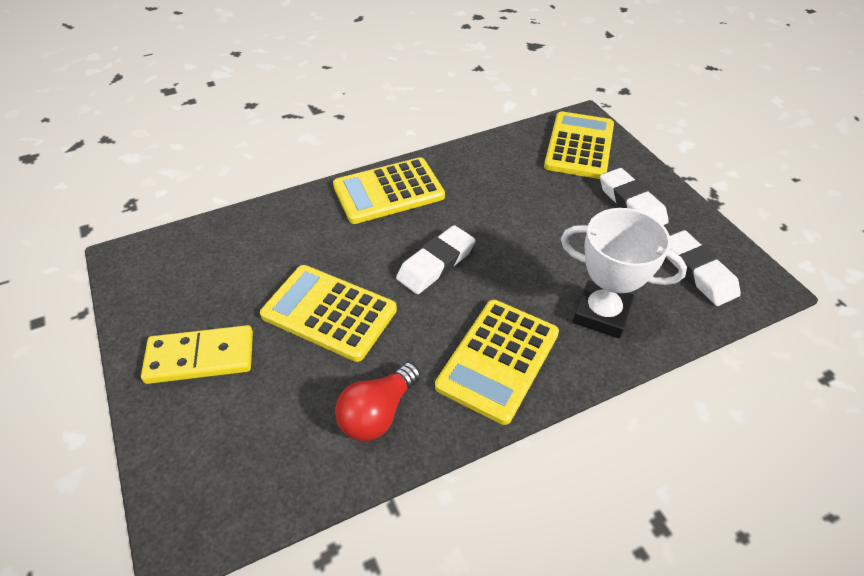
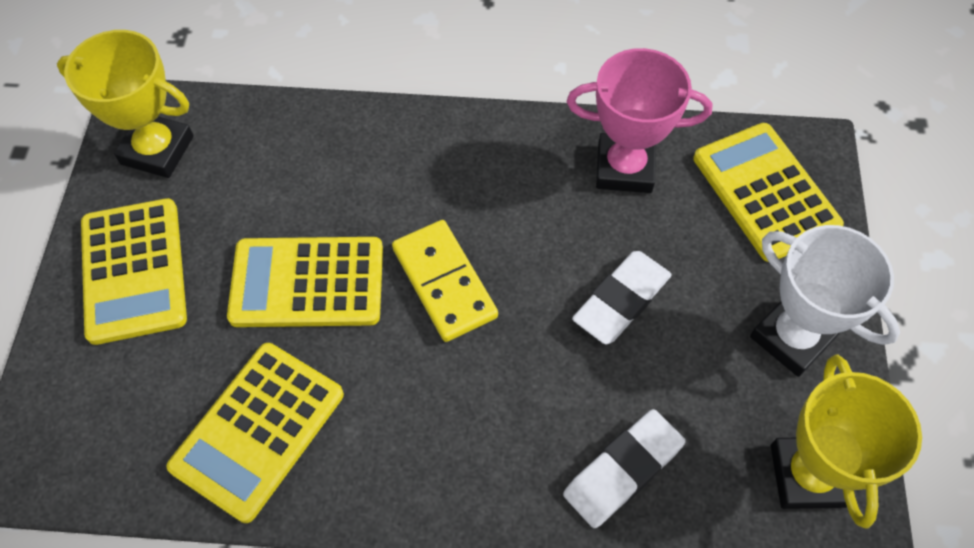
pink trophy: none = 0 -> [567,48,712,193] = 1
red light bulb: [335,362,420,441] = 1 -> none = 0
white eraser: [396,225,476,294] [600,168,669,225] [666,230,741,306] = 3 -> [563,409,685,528] [572,251,671,344] = 2
yellow trophy: none = 0 -> [57,30,194,178] [771,355,922,528] = 2

